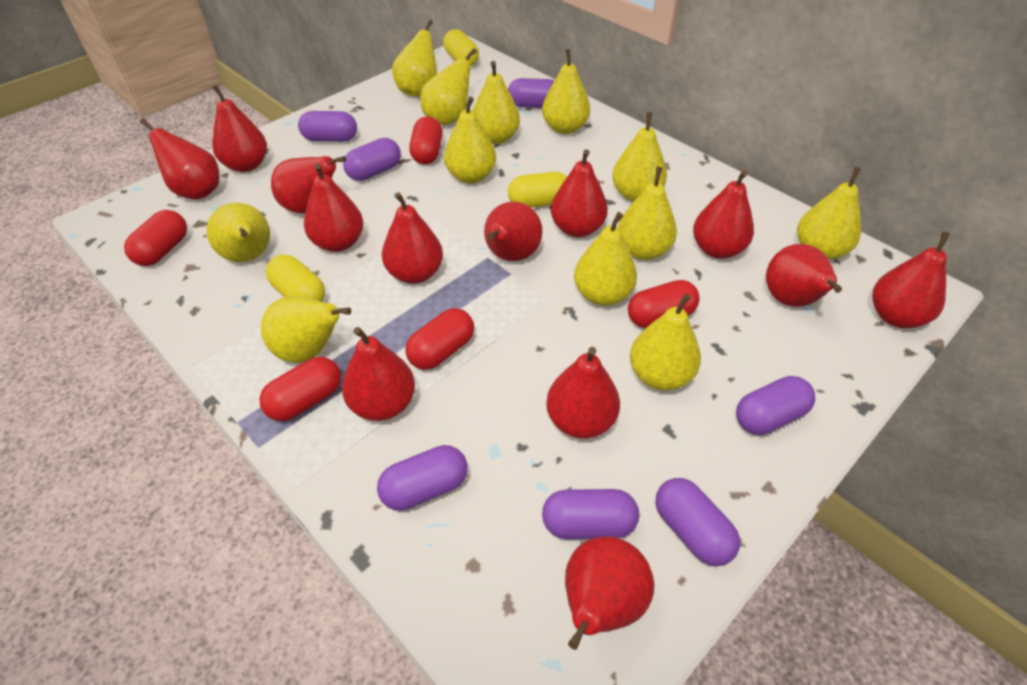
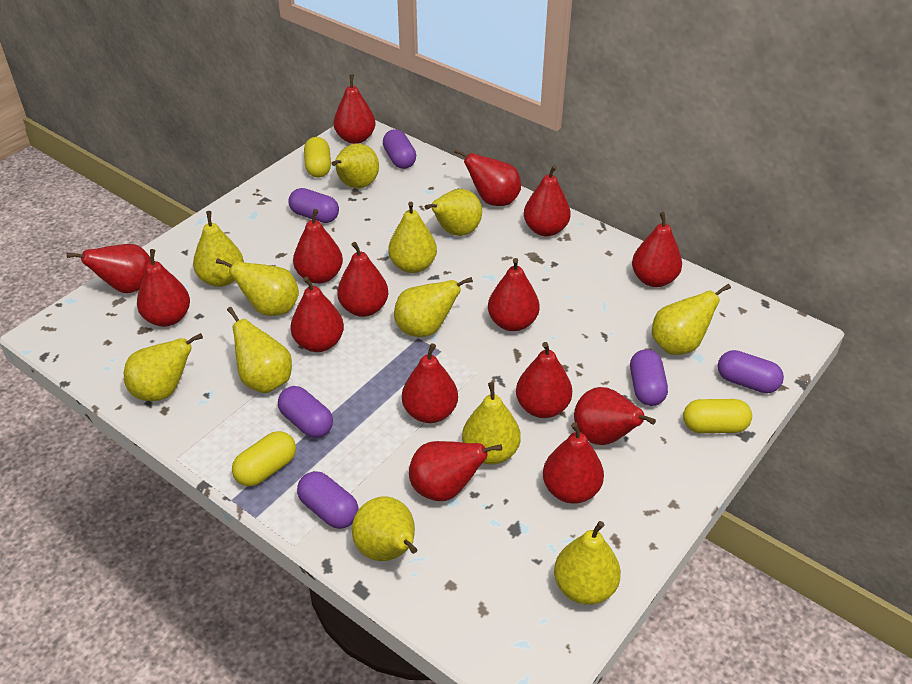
purple capsule: [298,111,357,142] [343,138,401,181] [377,445,468,511] [508,78,554,108] [542,489,639,539] [655,478,740,566] [736,376,815,435] = 7 -> [278,386,333,438] [288,188,339,223] [297,471,359,529] [383,129,416,169] [630,349,668,406] [718,350,784,393] = 6
red capsule: [124,210,187,266] [259,357,341,421] [405,308,474,370] [409,116,442,164] [628,280,700,328] = 5 -> none = 0
red pear: [140,118,219,199] [212,85,267,172] [271,156,346,213] [304,163,364,252] [342,327,415,421] [382,192,443,284] [484,202,542,261] [546,347,620,439] [551,149,608,237] [565,536,654,650] [693,170,754,259] [766,244,842,307] [872,232,950,328] = 13 -> [67,244,151,293] [137,249,190,327] [290,277,344,352] [293,209,343,284] [334,74,376,144] [337,242,388,317] [402,343,458,423] [409,441,502,501] [454,149,521,206] [488,258,540,331] [516,342,572,418] [524,165,571,237] [543,422,604,504] [574,387,656,445] [632,212,682,287] = 15

